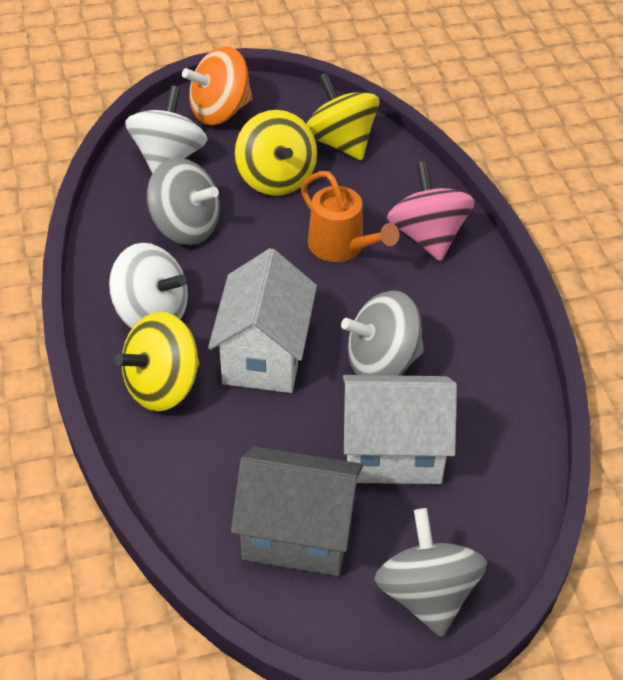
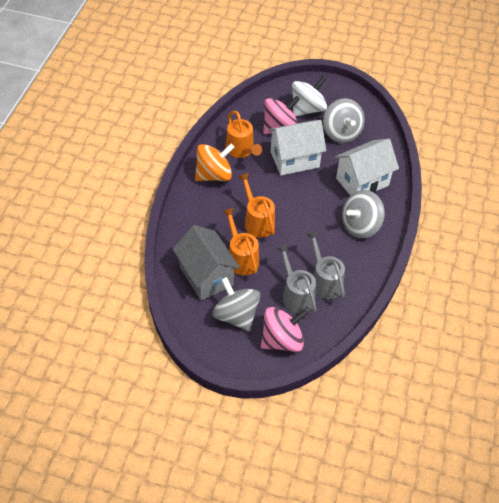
grey watering can: none = 0 -> [276,244,316,313] [306,231,345,299] = 2
orange watering can: [301,171,399,262] = 1 -> [222,208,259,275] [225,111,262,158] [238,173,275,238] = 3
pink spinning top: [387,161,475,261] = 1 -> [261,307,308,352] [263,95,300,134] = 2
white spinning top: [109,243,188,328] [125,85,208,174] = 2 -> [292,76,327,117] = 1
yellow spinning top: [115,312,200,411] [235,110,317,196] [307,73,379,160] = 3 -> none = 0

